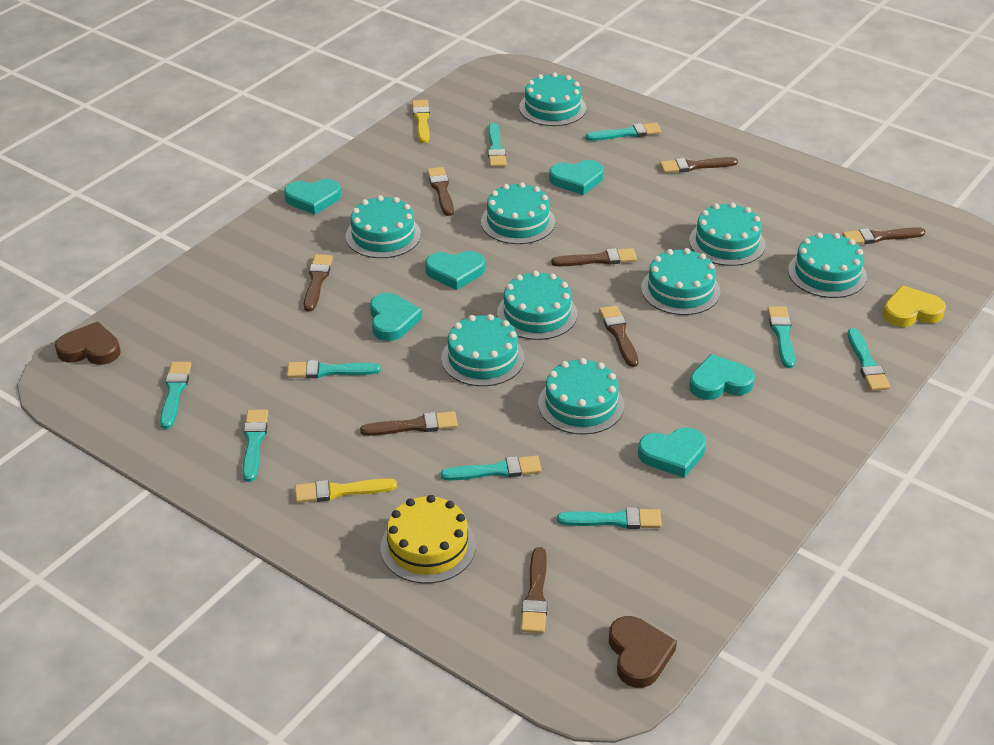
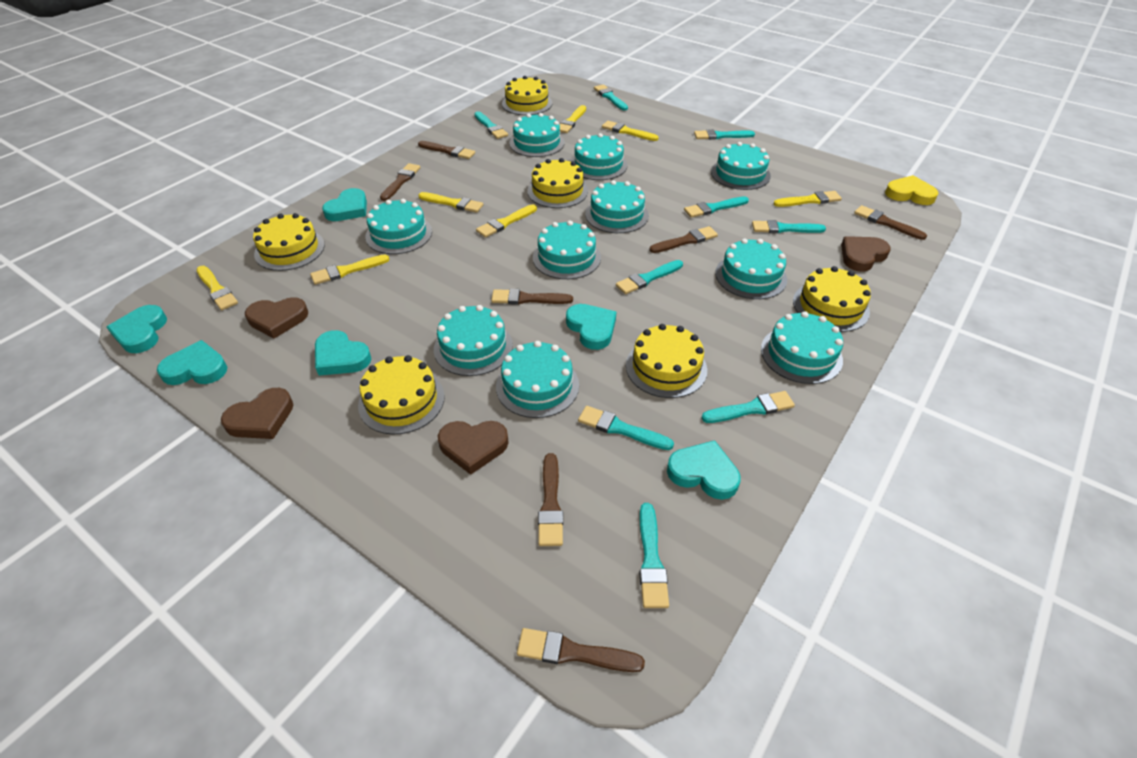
brown brush: [304,254,333,311] [360,411,458,436] [427,167,454,216] [521,547,548,633] [551,248,637,266] [599,305,639,367] [660,157,738,173] [842,227,926,244] = 8 -> [380,163,421,201] [418,141,475,159] [491,289,573,305] [517,628,645,672] [538,453,563,546] [649,226,718,253] [854,205,927,240] = 7
brown heart: [55,322,121,365] [609,616,677,688] = 2 -> [221,388,293,439] [245,297,308,339] [438,421,509,475] [841,236,891,272] = 4
turquoise cake: [346,195,421,258] [441,314,524,386] [481,182,555,244] [497,271,577,340] [519,72,586,126] [538,358,624,434] [641,248,720,315] [689,202,765,266] [788,232,867,298] = 9 -> [365,199,432,254] [434,305,513,376] [496,341,579,418] [509,113,565,157] [533,220,601,279] [570,133,628,180] [585,180,649,233] [711,142,771,190] [715,238,787,299] [761,311,843,384] = 10
yellow brush: [295,479,397,503] [412,100,430,143] = 2 -> [196,266,238,310] [310,254,390,285] [418,192,483,213] [476,204,537,238] [560,105,586,133] [602,121,659,141] [774,191,842,207] = 7
yellow cake: [380,495,476,584] = 1 -> [253,213,325,271] [358,355,445,435] [502,76,552,115] [527,158,588,208] [626,324,707,398] [793,266,871,332] = 6

